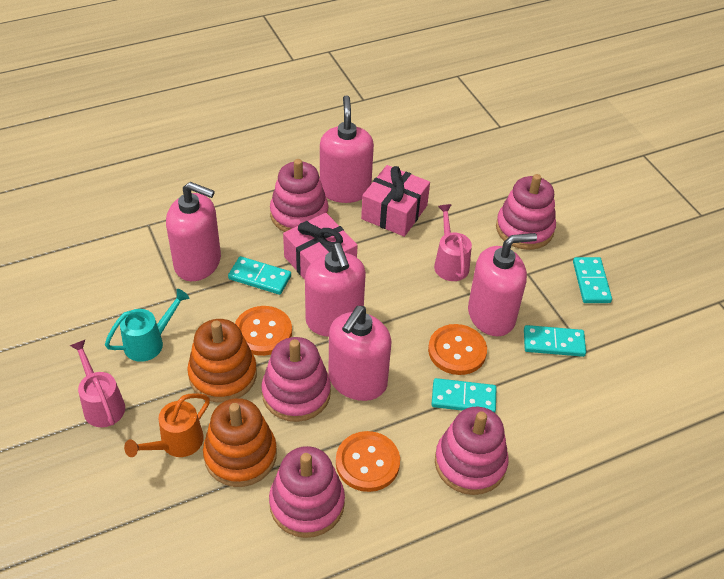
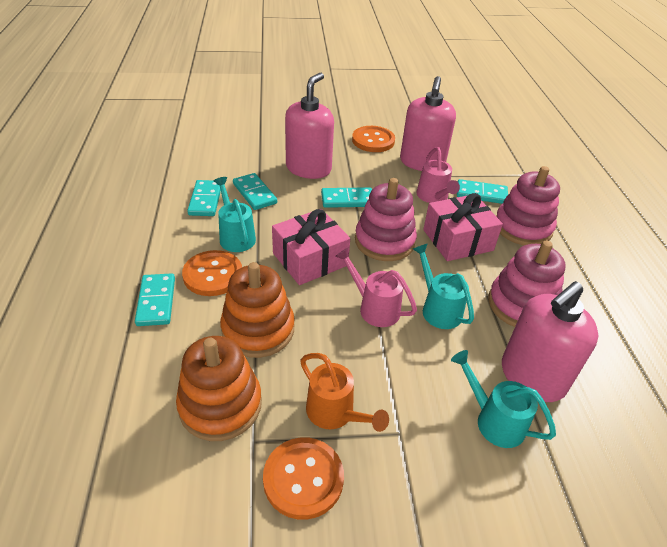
pink soap dispenser: [166,182,221,281] [305,243,366,337] [320,95,374,203] [328,306,392,401] [468,233,537,337] = 5 -> [285,73,334,179] [400,76,456,171] [502,281,599,402] = 3
pink stacking toy: [261,337,331,422] [269,446,345,538] [270,159,328,232] [435,407,509,495] [496,174,556,250] = 5 -> [355,178,417,261] [488,241,566,327] [496,166,560,245] = 3
turquoise domino: [228,256,291,295] [431,378,496,413] [524,325,586,357] [573,257,612,303] = 4 -> [135,273,175,326] [187,180,221,216] [233,173,277,210] [321,187,372,208] [457,179,508,204] = 5
turquoise watering can: [105,289,189,362] = 1 -> [214,177,256,252] [413,243,474,329] [451,350,556,448] = 3

